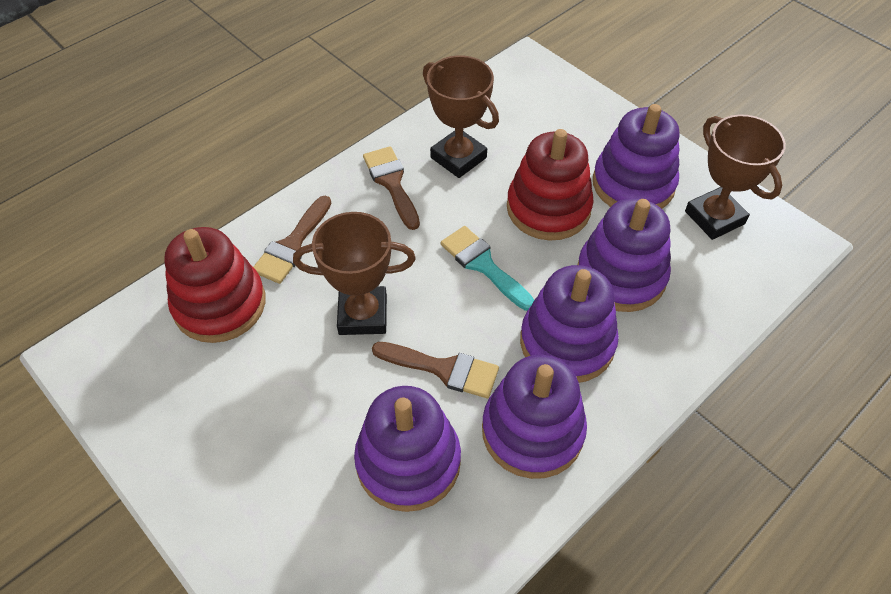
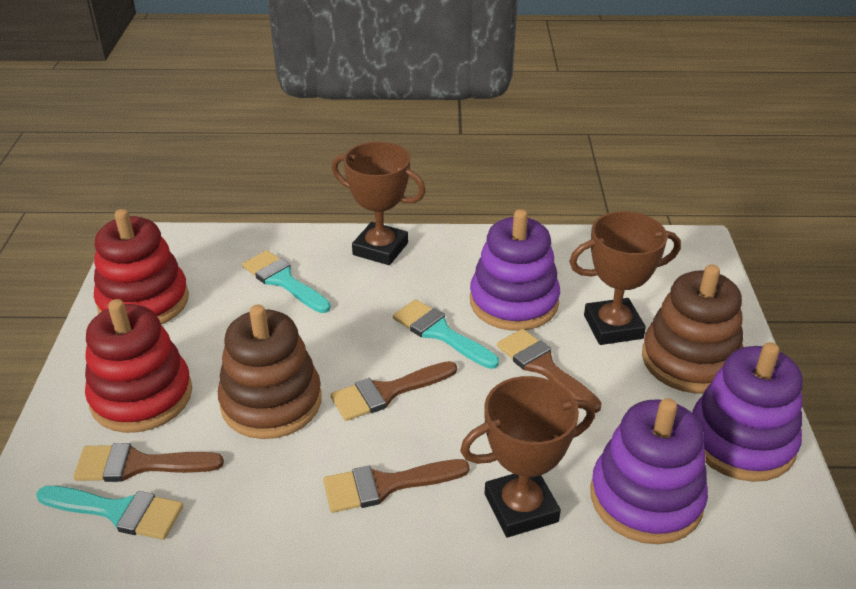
brown brush: [253,196,331,284] [363,146,420,230] [372,342,499,398] = 3 -> [74,443,224,482] [323,459,470,513] [331,361,457,421] [497,329,602,413] = 4
brown stacking toy: none = 0 -> [218,305,322,439] [642,264,743,393] = 2
purple stacking toy: [354,386,461,512] [482,355,587,479] [520,265,619,383] [577,198,671,312] [593,104,680,209] = 5 -> [470,209,560,331] [590,398,708,544] [692,342,803,482] = 3
turquoise brush: [441,226,534,311] = 1 -> [36,486,183,540] [242,250,331,313] [393,299,499,369] = 3

